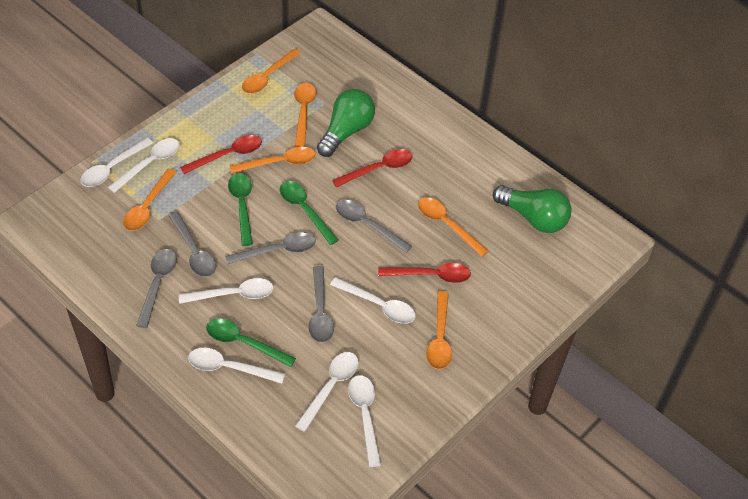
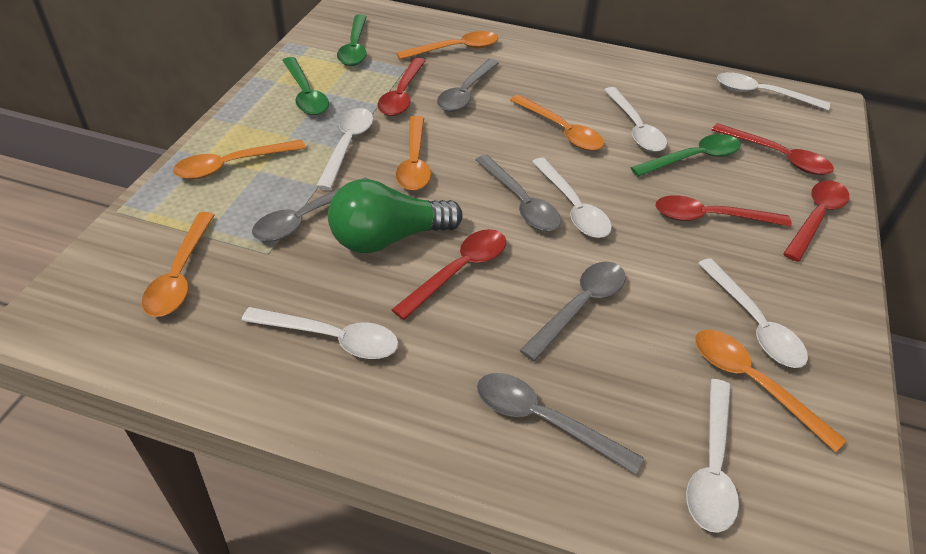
green light bulb: [317,89,375,157] [493,185,572,233] = 2 -> [328,179,463,253] = 1
red spoon: [180,135,262,174] [332,149,412,187] [378,263,471,283] = 3 -> [377,58,425,116] [392,229,506,320] [655,195,792,227] [712,123,834,175] [783,181,850,262] = 5

